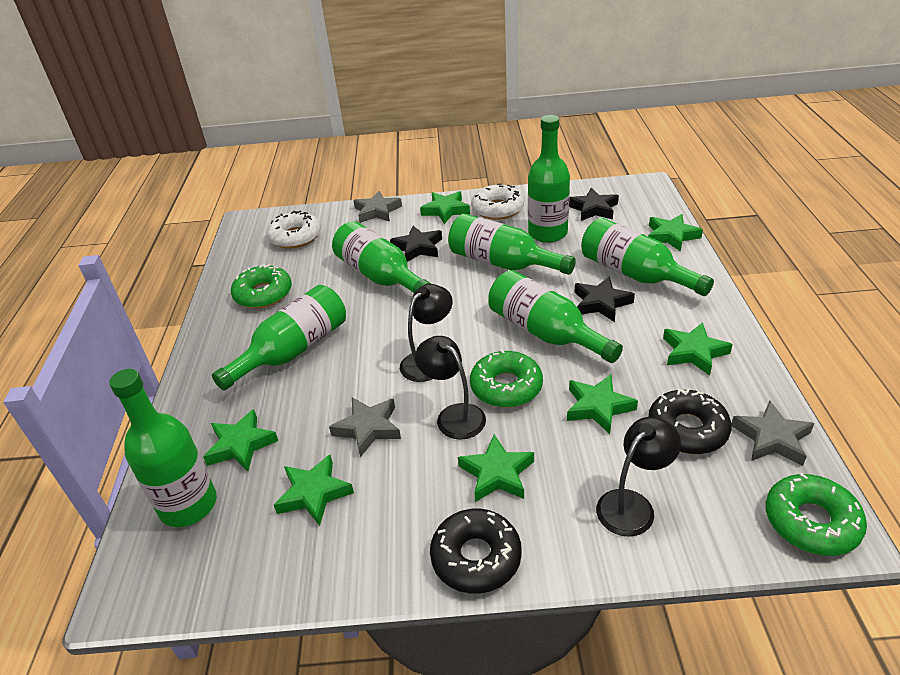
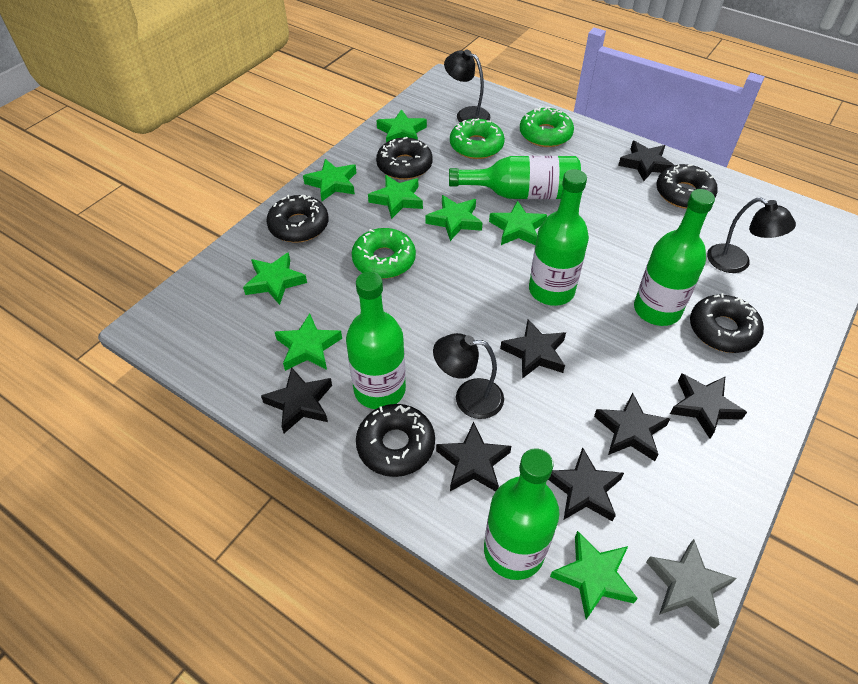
black donut: [430,509,522,594] [648,388,732,454] = 2 -> [266,194,329,243] [356,404,435,477] [376,137,433,180] [656,164,718,209] [690,293,764,353] = 5
black star: [390,226,442,262] [569,188,619,221] [574,277,635,322] = 3 -> [261,367,332,433] [436,422,511,491] [500,319,566,379] [548,447,624,522] [594,392,670,461] [618,141,674,181] [670,373,747,439] = 7
green bottle: [109,369,217,527] [212,285,346,391] [332,221,431,293] [448,214,576,275] [488,270,623,363] [528,115,570,243] [581,218,714,296] = 7 -> [346,272,406,409] [449,156,581,199] [484,448,559,580] [529,169,589,306] [634,189,715,326] = 5
green star: [203,409,278,471] [274,455,354,526] [420,191,470,224] [458,435,534,502] [567,375,638,434] [648,214,703,252] [663,322,733,376] = 7 -> [243,252,307,305] [275,313,342,371] [303,159,356,201] [368,175,423,219] [377,109,427,143] [425,195,483,241] [489,201,547,245] [550,531,638,619] = 8
grey star: [329,397,401,457] [353,191,402,223] [732,401,814,466] = 3 -> [646,539,737,629] = 1
white donut: [266,210,321,249] [471,184,524,220] = 2 -> none = 0

